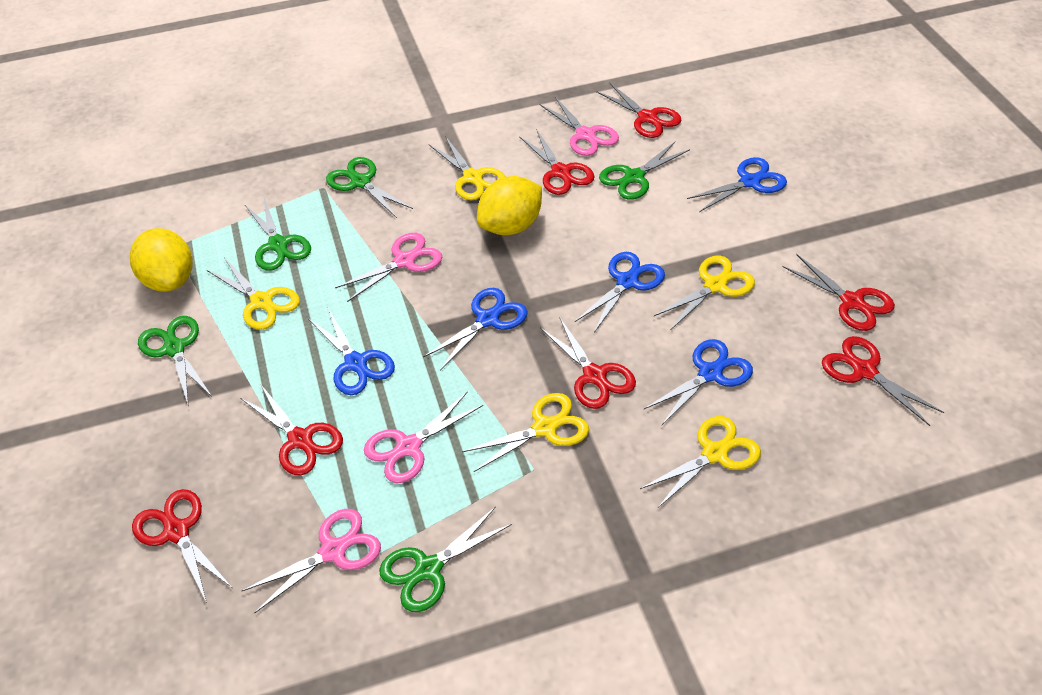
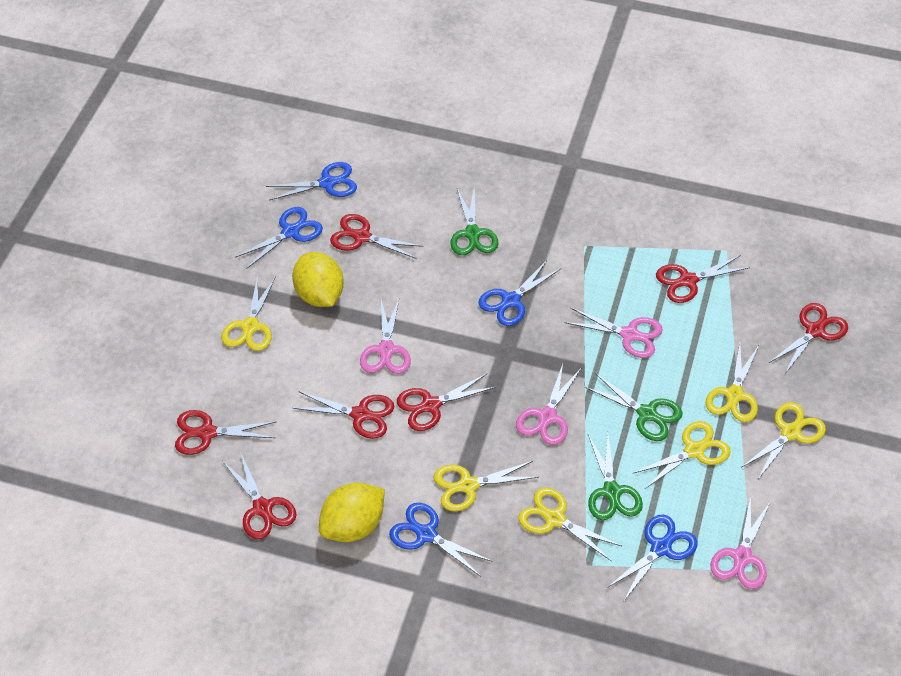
green scissors: [138,316,211,404] [245,198,311,271] [326,157,413,218] [379,507,512,612] [599,142,690,200] = 5 -> [450,186,498,255] [584,373,683,441] [588,433,643,520] = 3
yellow scissors: [207,258,300,330] [429,136,506,200] [462,393,589,472] [640,416,761,509] [654,256,755,329] = 5 -> [221,275,276,351] [434,461,539,511] [518,487,622,561] [632,421,731,489] [706,343,759,422] [742,402,826,479] = 6

